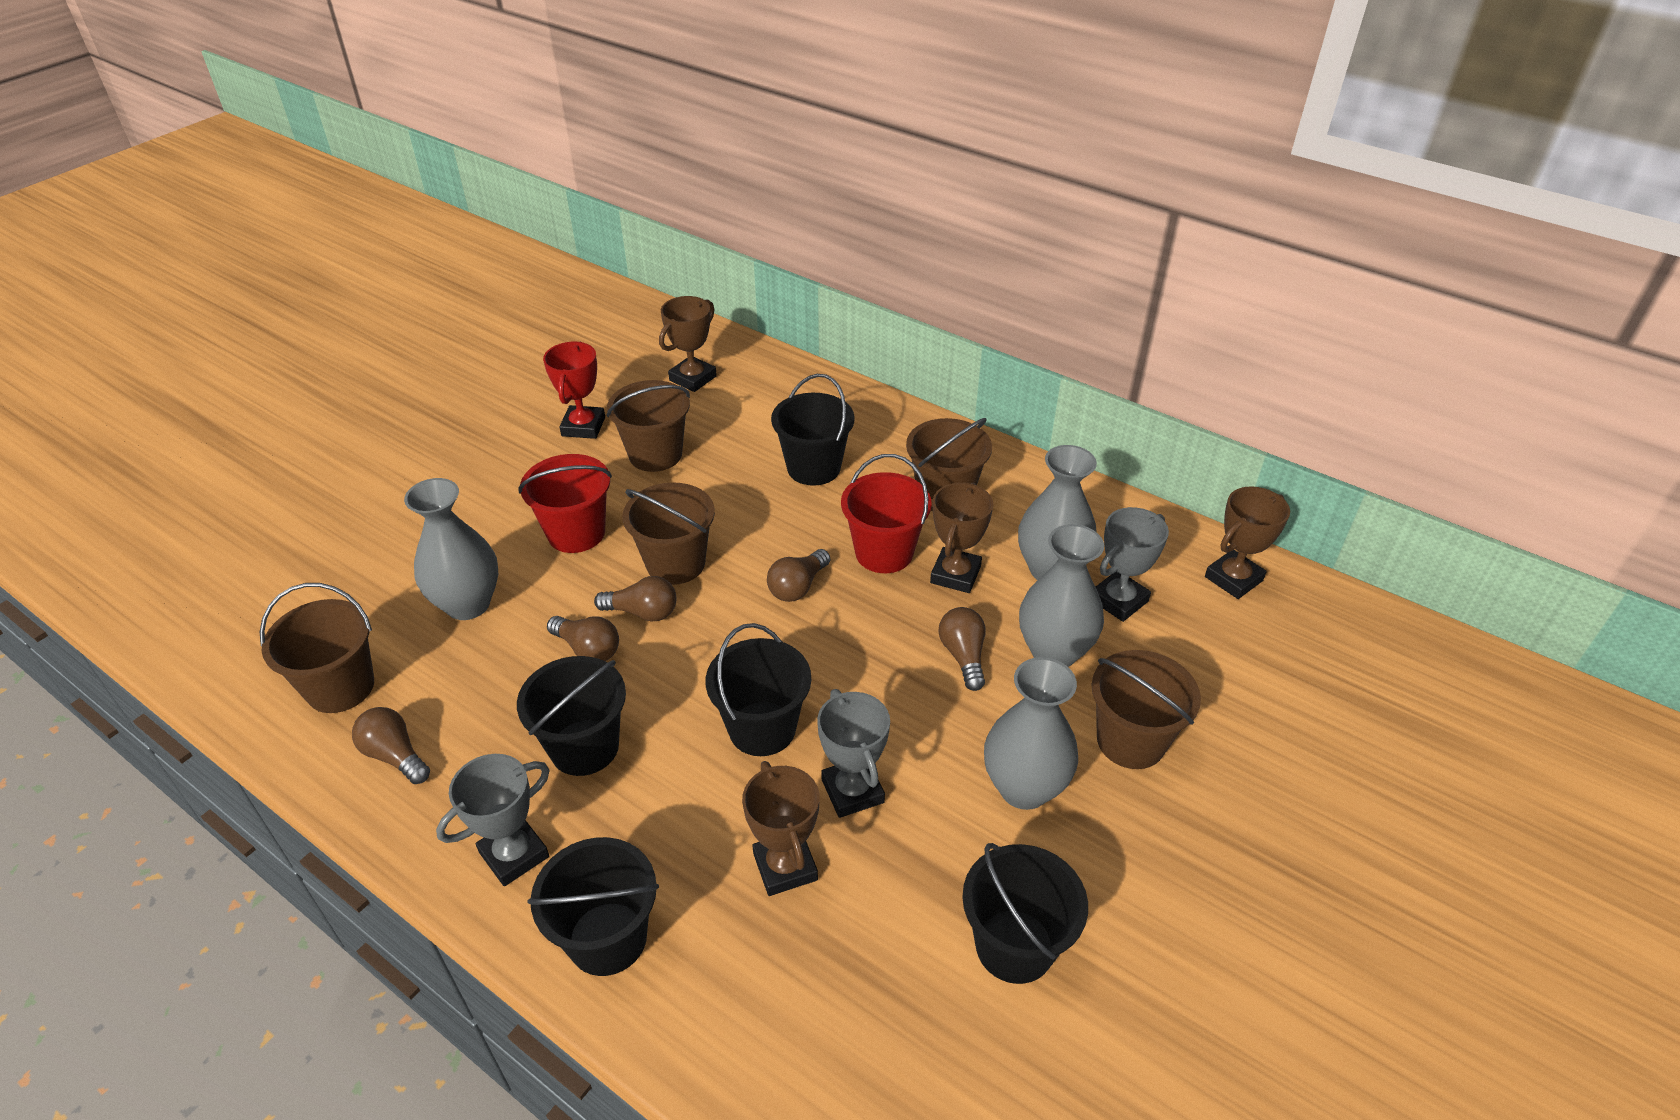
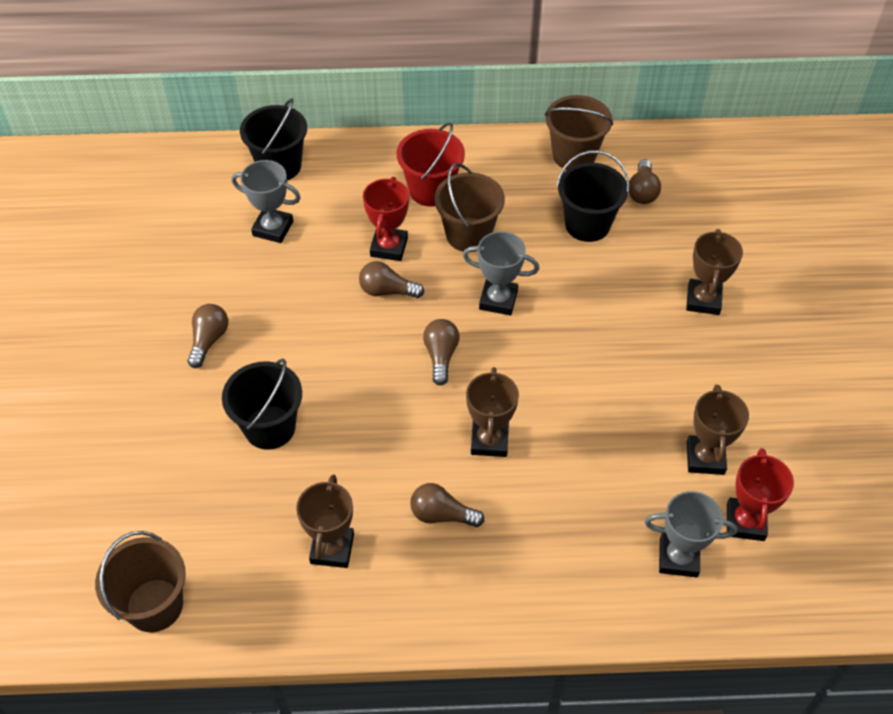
black bucket: [517,656,626,776] [527,837,659,976] [706,623,811,756] [771,374,855,486] [962,843,1088,984] = 5 -> [222,359,302,450] [240,98,307,180] [557,150,630,242] = 3
brown bucket: [260,583,374,713] [607,380,690,472] [623,482,715,585] [906,418,992,511] [1092,650,1201,769] = 5 -> [95,531,186,632] [434,163,505,252] [545,95,613,170] = 3
grey vase: [404,478,498,620] [984,657,1078,810] [1018,445,1097,580] [1019,524,1104,667] = 4 -> none = 0
red bucket: [519,454,612,553] [841,454,932,573] = 2 -> [397,122,465,207] = 1
red trophy: [543,342,605,439] = 1 -> [363,177,409,261] [727,448,794,541] = 2

